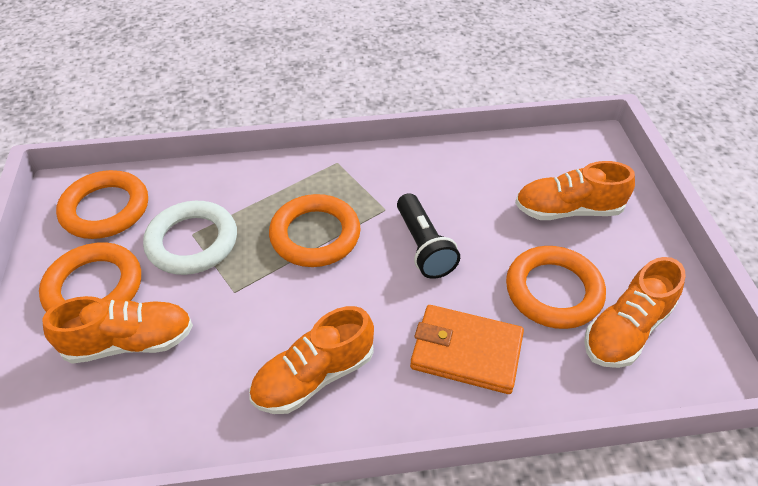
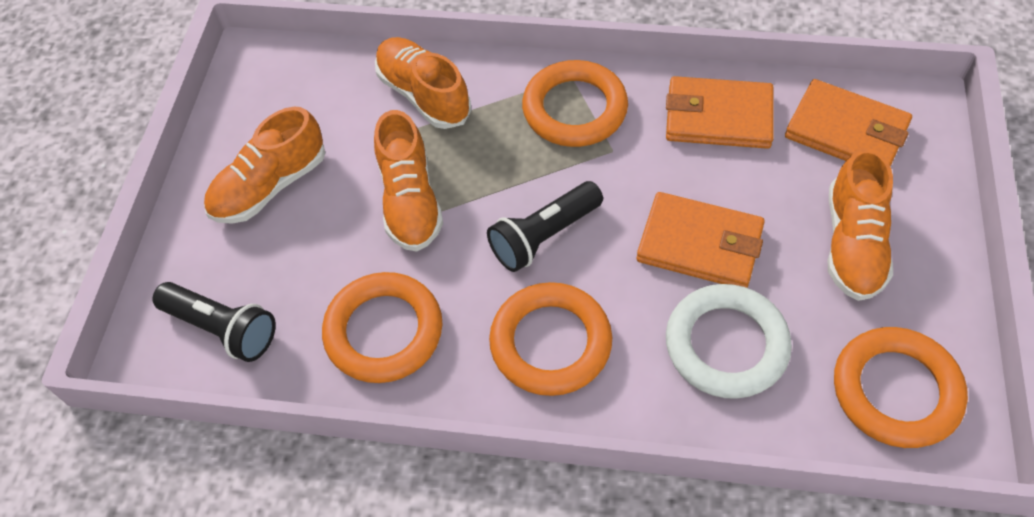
black flashlight: [397,193,460,279] = 1 -> [152,282,276,362] [487,181,603,272] = 2
orange wallet: [410,305,524,394] = 1 -> [637,192,765,288] [666,76,774,149] [785,79,912,167] = 3

